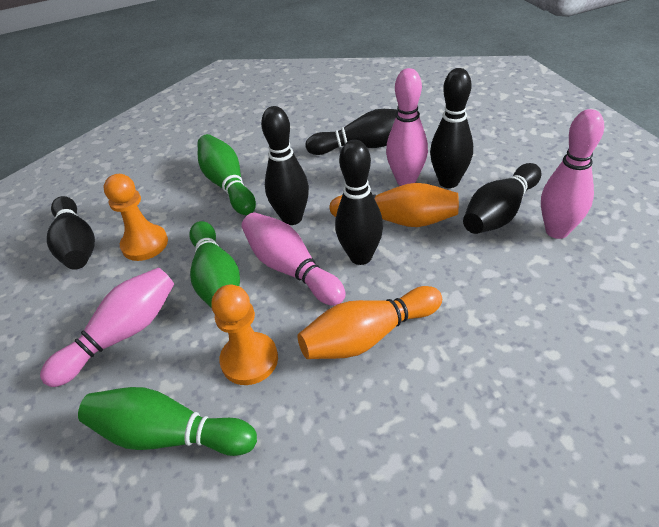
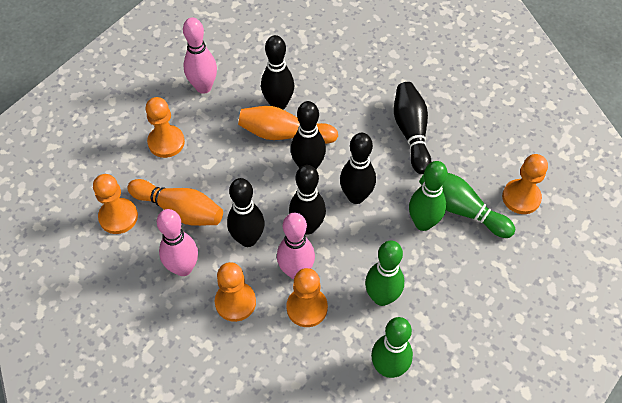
green bowling pin: [78,387,257,456] [189,221,240,308] [198,134,256,215] = 3 -> [365,241,404,306] [371,317,413,378] [409,161,448,231] [419,173,515,238] = 4
orange pawn: [104,174,168,261] [211,285,278,385] = 2 -> [93,174,138,234] [145,97,185,158] [215,262,256,322] [287,268,328,327] [502,154,548,214] = 5
pink bowling pin: [40,268,174,387] [242,212,345,306] [386,68,428,186] [541,109,604,239] = 4 -> [157,209,198,276] [183,18,217,94] [277,213,315,279] = 3

